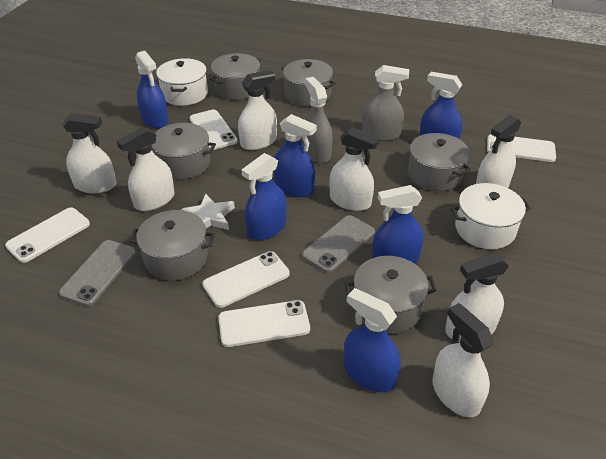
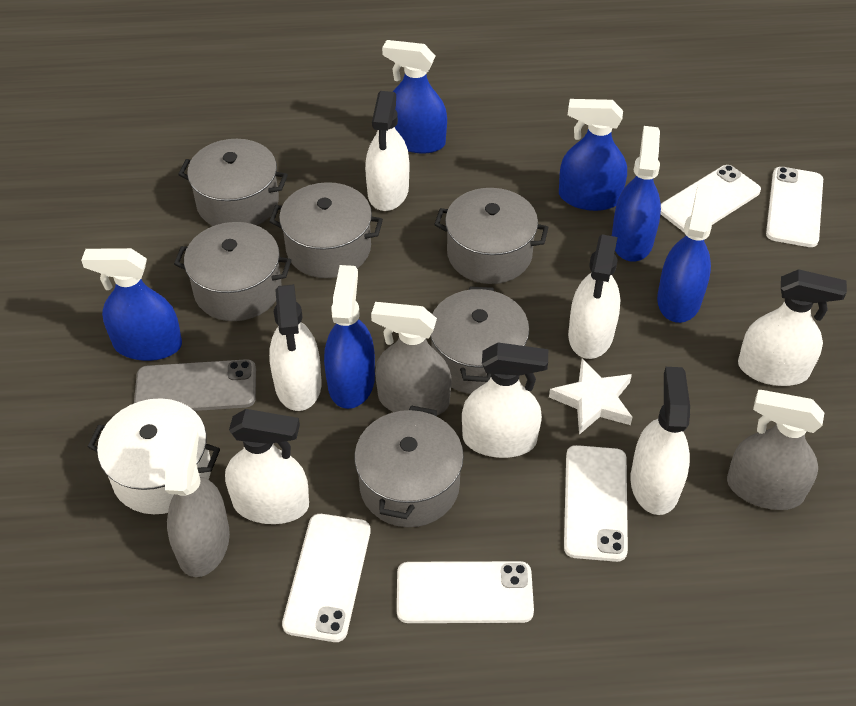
grey phone: [59,240,136,306] [302,215,375,273] = 2 -> [134,359,256,411] = 1
grey spray bottle: [302,77,333,163] [362,65,409,141] = 2 -> [165,426,230,577] [371,302,452,415] [727,390,824,510] = 3
white pot: [156,58,208,106] [451,183,531,249] = 2 -> [88,398,220,514] = 1

